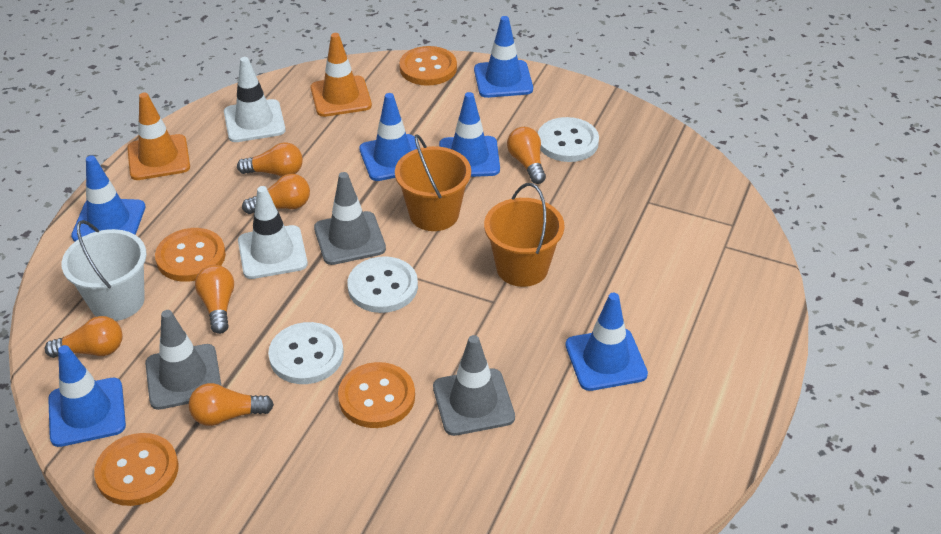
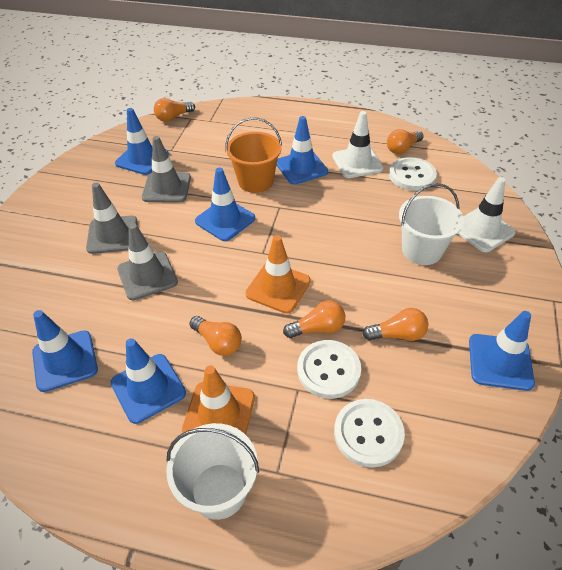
orange bucket: [395,134,471,231] [484,183,565,287] = 2 -> [225,117,282,193] = 1
orange button: [94,433,179,506] [155,228,226,282] [338,362,415,428] [399,46,457,86] = 4 -> none = 0
orange light bulb: [45,316,122,358] [189,383,274,426] [195,265,234,334] [237,142,303,177] [242,174,310,214] [507,127,546,184] = 6 -> [154,98,195,122] [190,316,242,356] [283,301,345,338] [363,308,429,341] [387,129,424,154] = 5
white bucket: [62,220,147,321] = 1 -> [166,423,259,520] [399,183,464,265] = 2

